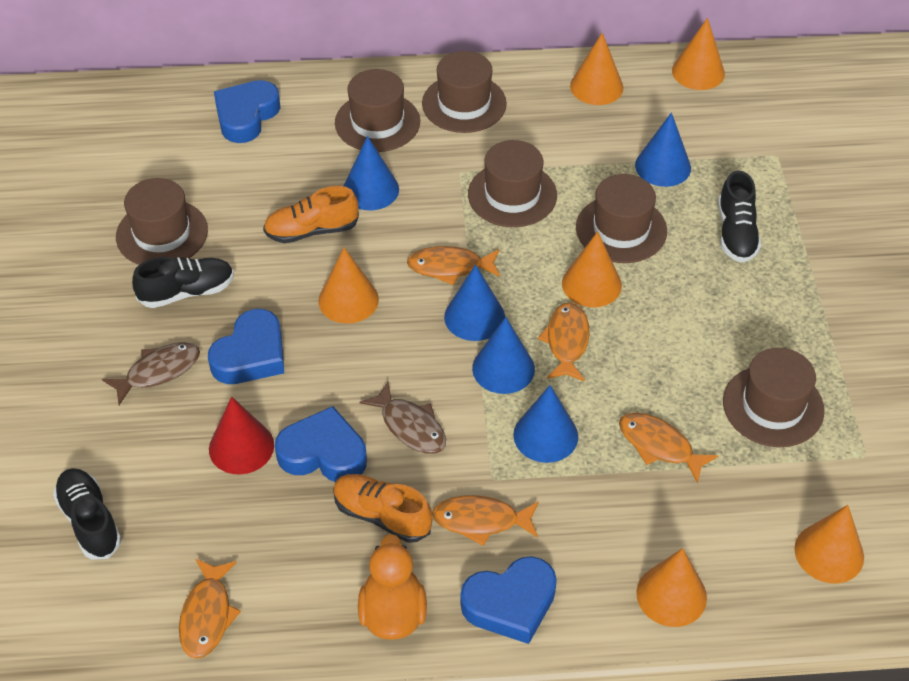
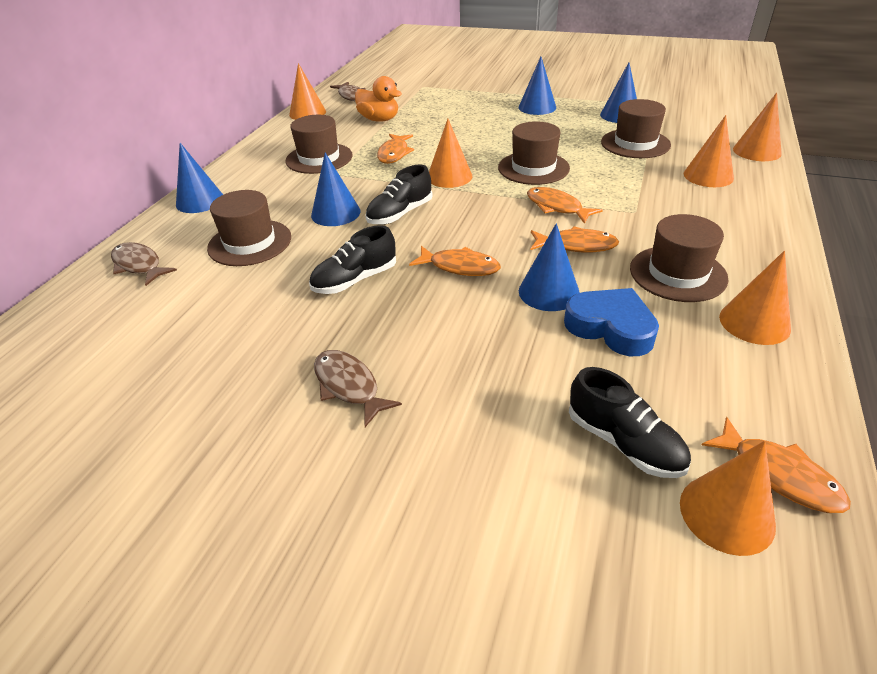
blue heart: [208,309,284,384] [214,80,280,143] [275,406,367,482] [460,556,557,644] = 4 -> [564,288,659,356] = 1
brown fish: [102,342,200,405] [360,382,446,454] = 2 -> [111,242,177,286] [314,350,402,427] [330,82,366,101] = 3
brown hat: [116,178,208,265] [335,69,420,152] [422,51,507,133] [468,140,557,227] [576,174,667,263] [723,348,824,447] = 6 -> [207,190,291,266] [285,115,353,174] [498,121,570,185] [601,99,671,158] [630,214,729,302] = 5
orange shoe: [263,186,359,243] [333,474,432,543] = 2 -> none = 0
red cone: [209,396,274,475] = 1 -> none = 0

